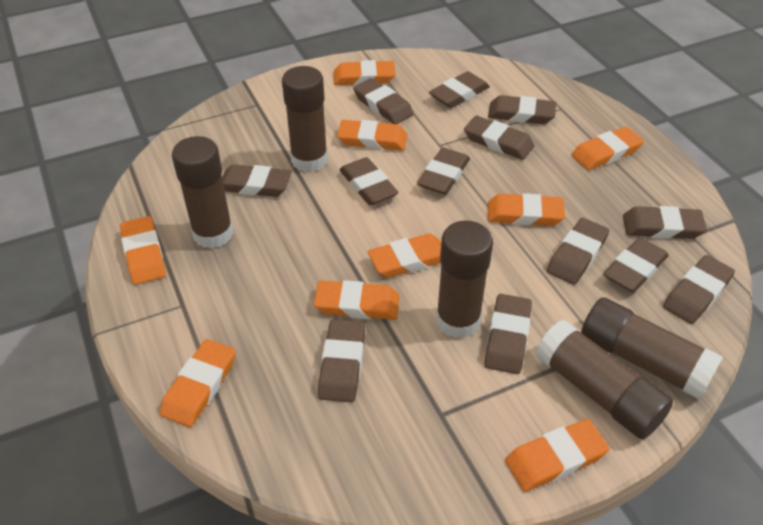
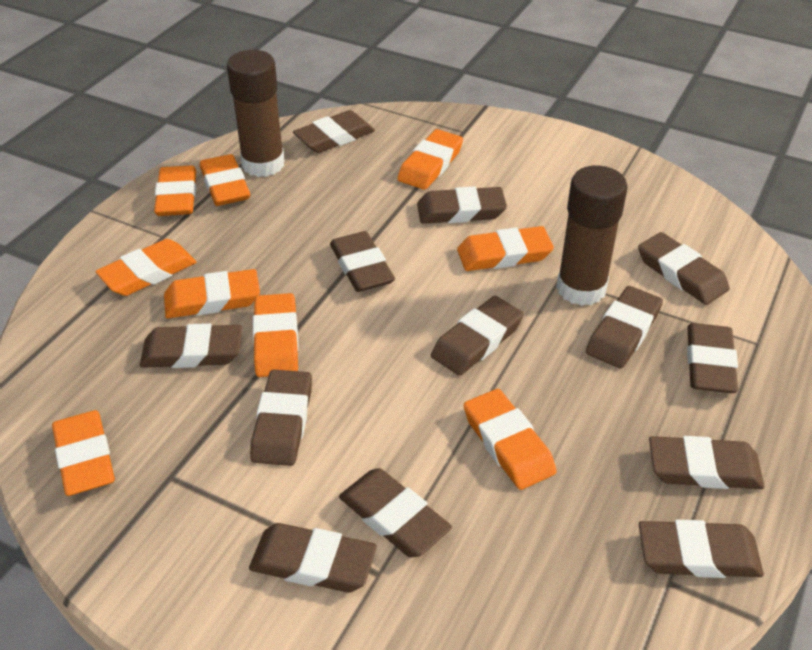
brown glue stick: [172,136,233,249] [282,66,328,172] [436,221,493,338] [536,320,673,439] [581,297,723,400] = 5 -> [227,50,285,177] [557,166,628,306] = 2

